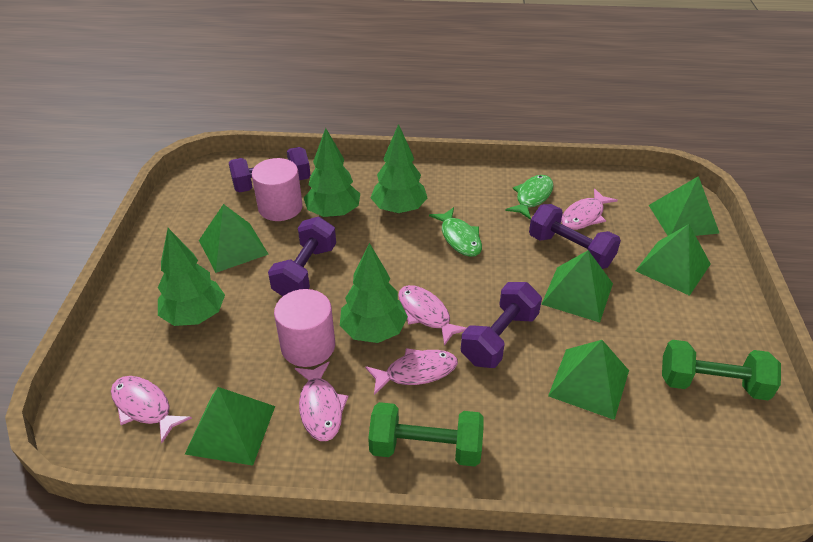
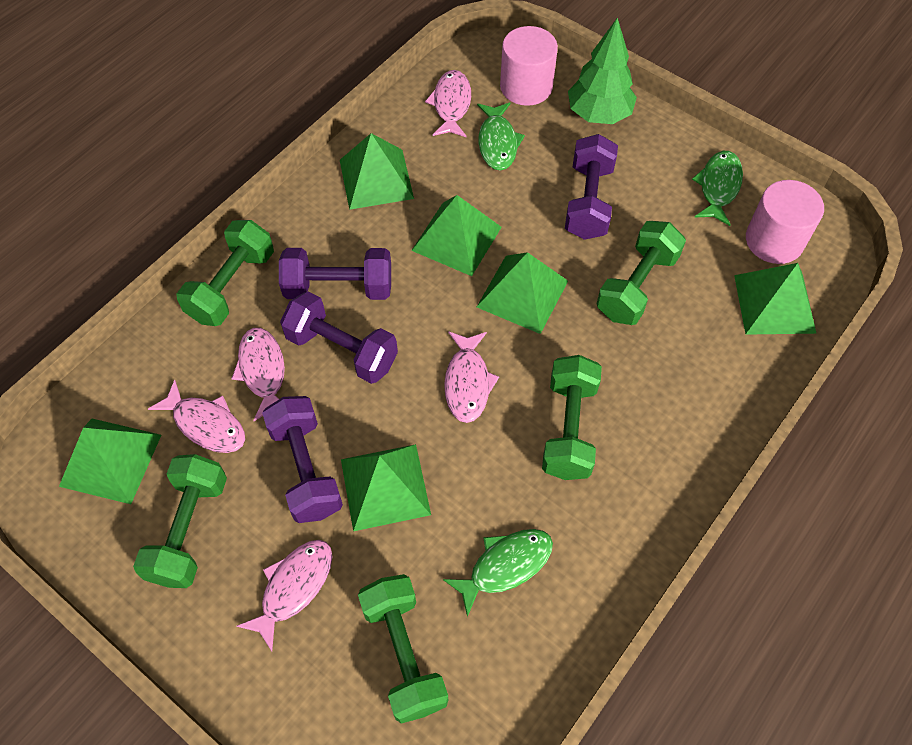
green dumbbell: [368,402,484,467] [662,340,781,401] = 2 -> [133,454,227,588] [176,220,274,326] [358,574,448,724] [542,355,602,480] [597,221,686,325] = 5
green fish: [429,207,482,257] [505,175,554,220] = 2 -> [443,529,553,617] [477,102,525,171] [692,151,743,226] = 3
green tree: [158,228,225,326] [304,128,360,218] [340,243,408,343] [371,124,427,214] = 4 -> [568,18,637,124] = 1

